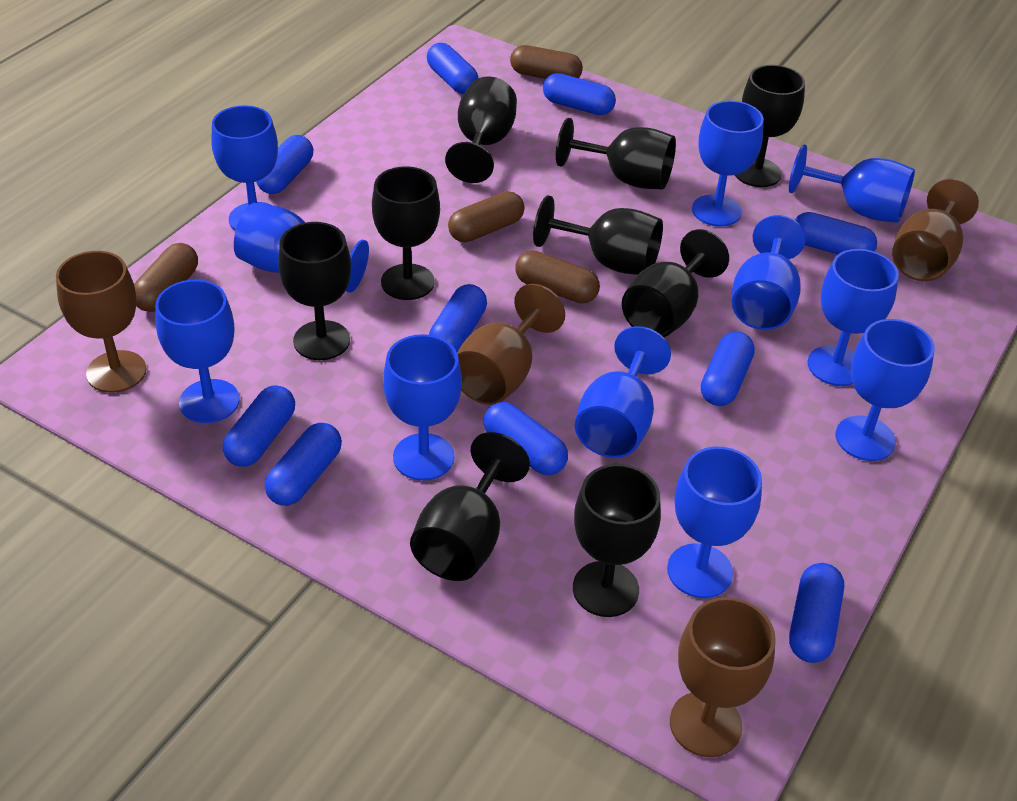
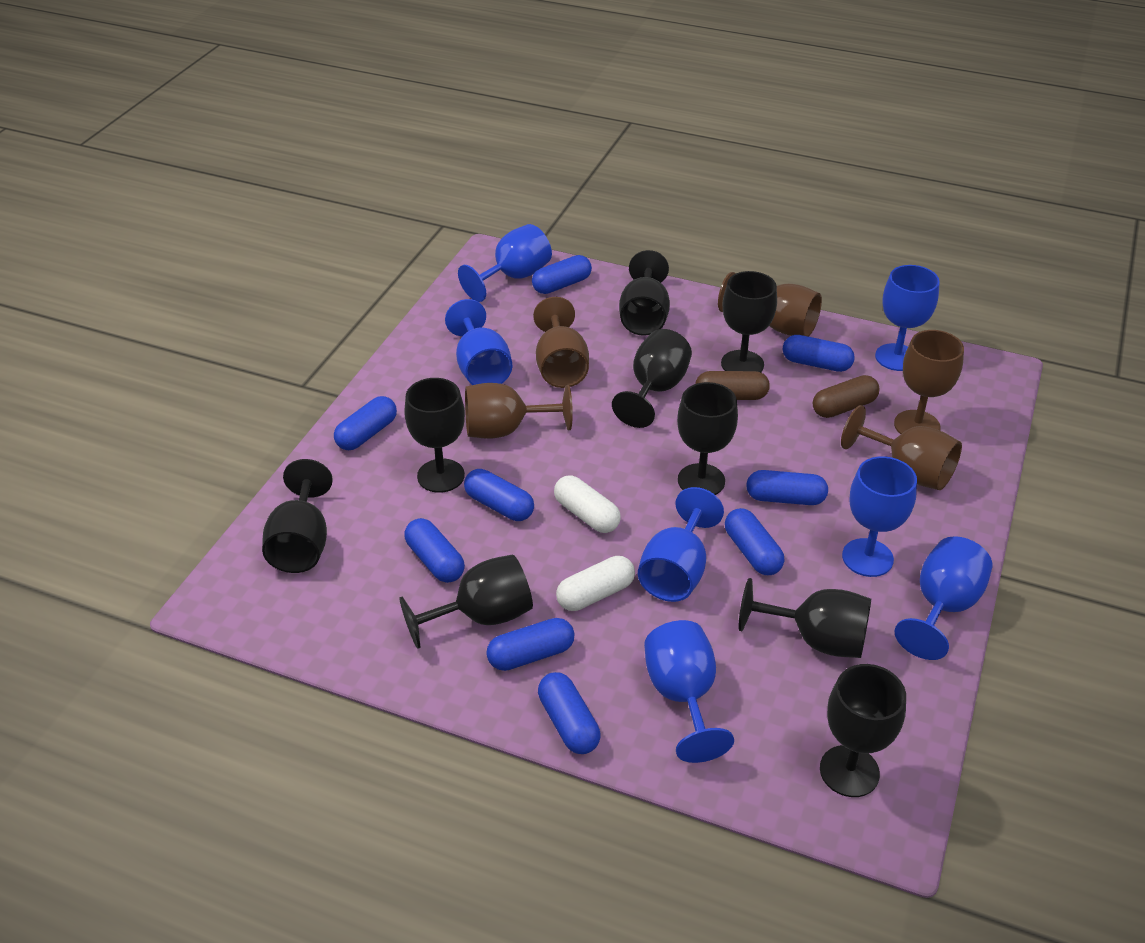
blue capsule: [223,385,295,467] [256,135,313,194] [265,423,342,506] [427,43,478,94] [429,284,487,352] [484,402,568,475] [543,73,616,115] [701,331,755,406] [789,563,844,663] [794,212,877,255] = 10 -> [334,396,397,450] [404,518,465,583] [464,469,534,521] [486,618,574,671] [532,255,592,294] [538,672,600,754] [725,508,784,575] [746,470,828,505] [783,335,855,372] = 9
blue goblet: [155,280,240,423] [211,105,278,231] [234,203,369,293] [383,334,462,481] [575,326,671,458] [667,447,762,598] [692,101,764,227] [732,215,806,330] [789,145,915,223] [807,249,899,386] [836,319,935,461] = 11 -> [445,299,512,385] [458,224,552,302] [638,487,724,602] [644,620,734,763] [842,456,917,577] [875,265,940,371] [895,536,992,660] = 7
brown capsule: [134,243,198,312] [448,191,525,242] [510,45,583,79] [515,250,600,304] = 4 -> [696,371,770,400] [813,375,880,418] = 2
brown goblet: [56,251,146,393] [457,284,565,405] [670,597,776,757] [892,179,979,281] = 4 -> [465,383,573,439] [533,297,589,388] [718,272,822,337] [841,405,962,490] [894,330,964,434] = 5
white capsule: none = 0 -> [554,475,621,533] [556,556,635,611] = 2

